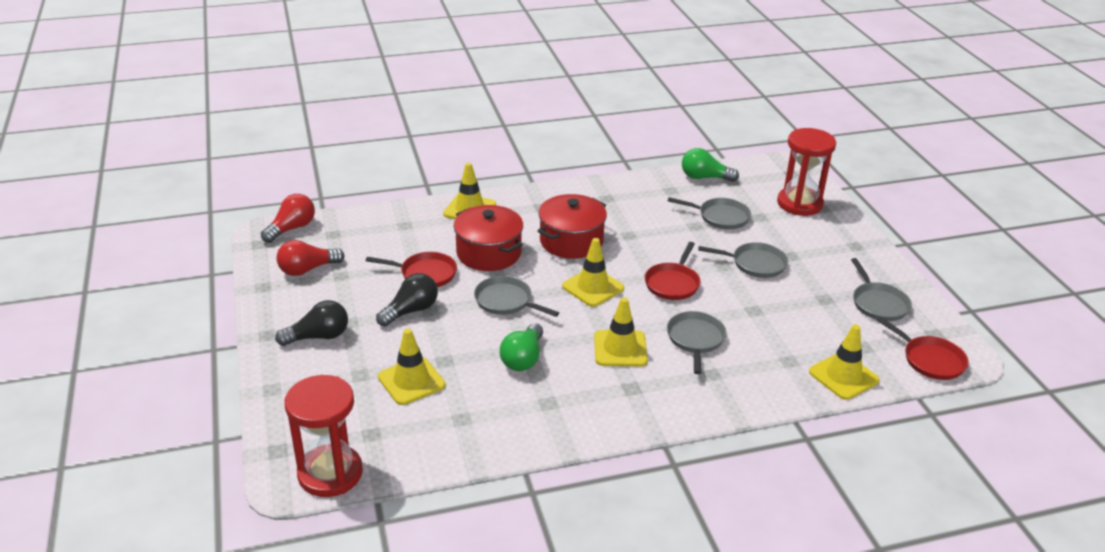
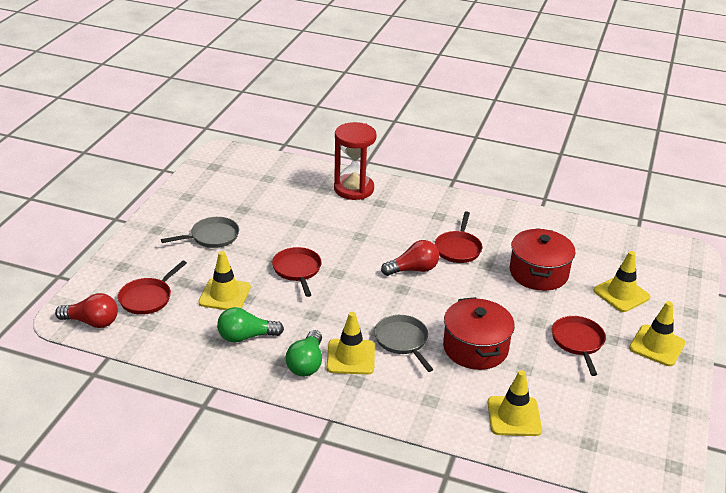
black light bulb: [275,300,348,346] [376,273,438,326] = 2 -> none = 0
grey pan: [474,276,559,317] [667,311,727,374] [668,197,751,229] [698,242,788,278] [851,258,912,321] = 5 -> [161,217,239,248] [374,315,434,372] = 2
red hourglass: [284,375,363,497] [777,128,836,216] = 2 -> [334,122,377,200] = 1
red pan: [366,252,457,287] [645,242,700,300] [877,317,969,380] = 3 -> [118,260,187,315] [272,247,322,297] [435,211,482,263] [552,316,606,376] = 4

